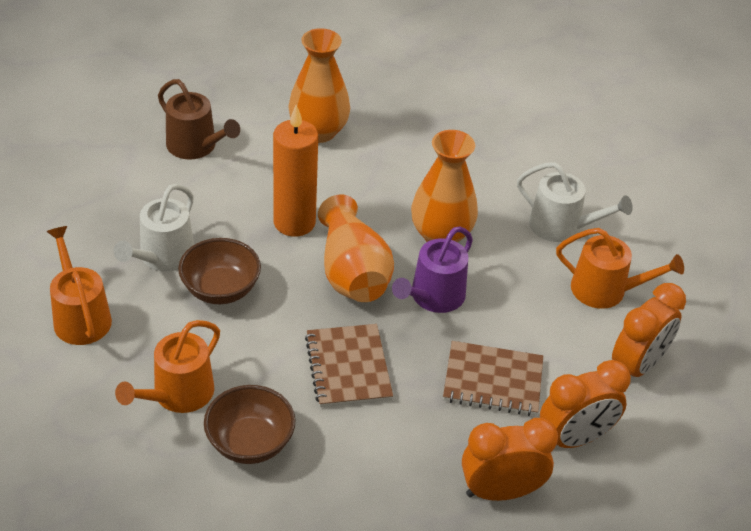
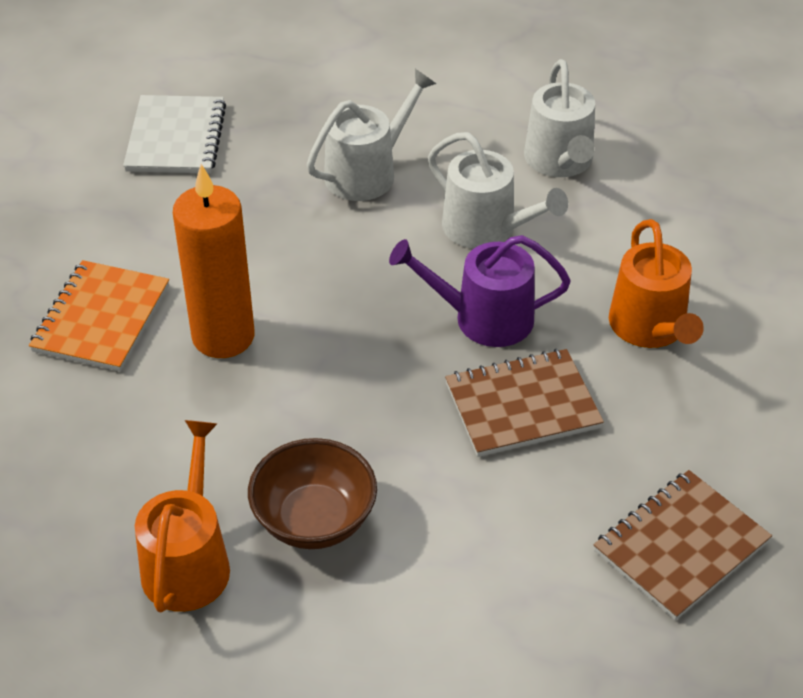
brown bowl: [178,238,261,304] [204,385,295,464] = 2 -> [248,438,377,549] = 1
brown watering can: [158,79,240,159] = 1 -> none = 0
orange clock: [462,418,558,501] [540,360,631,448] [612,283,686,377] = 3 -> none = 0
orange notebook: none = 0 -> [29,260,169,371] = 1
orange vase: [288,28,350,143] [318,194,394,302] [411,130,478,242] = 3 -> none = 0
orange watering can: [46,226,112,345] [115,320,220,413] [556,228,684,309] = 3 -> [135,420,230,613] [609,219,704,348] = 2
white notebook: none = 0 -> [123,95,226,173] = 1
white watering can: [114,184,194,272] [517,162,633,242] = 2 -> [307,69,436,201] [428,132,568,249] [524,59,595,177] = 3

